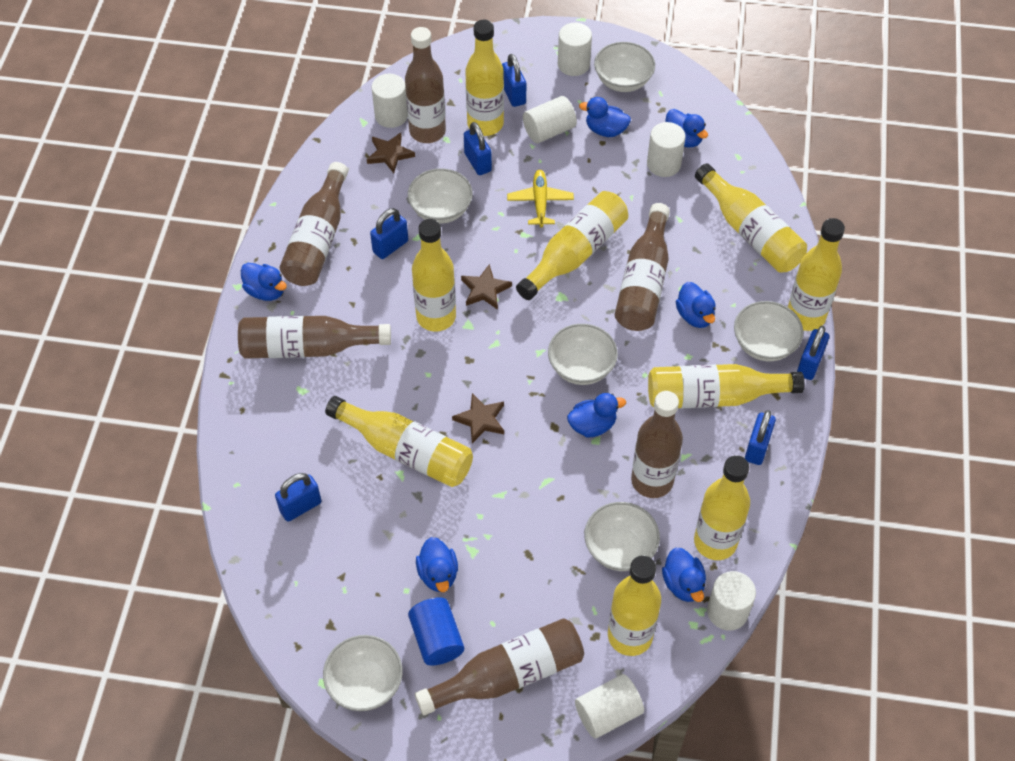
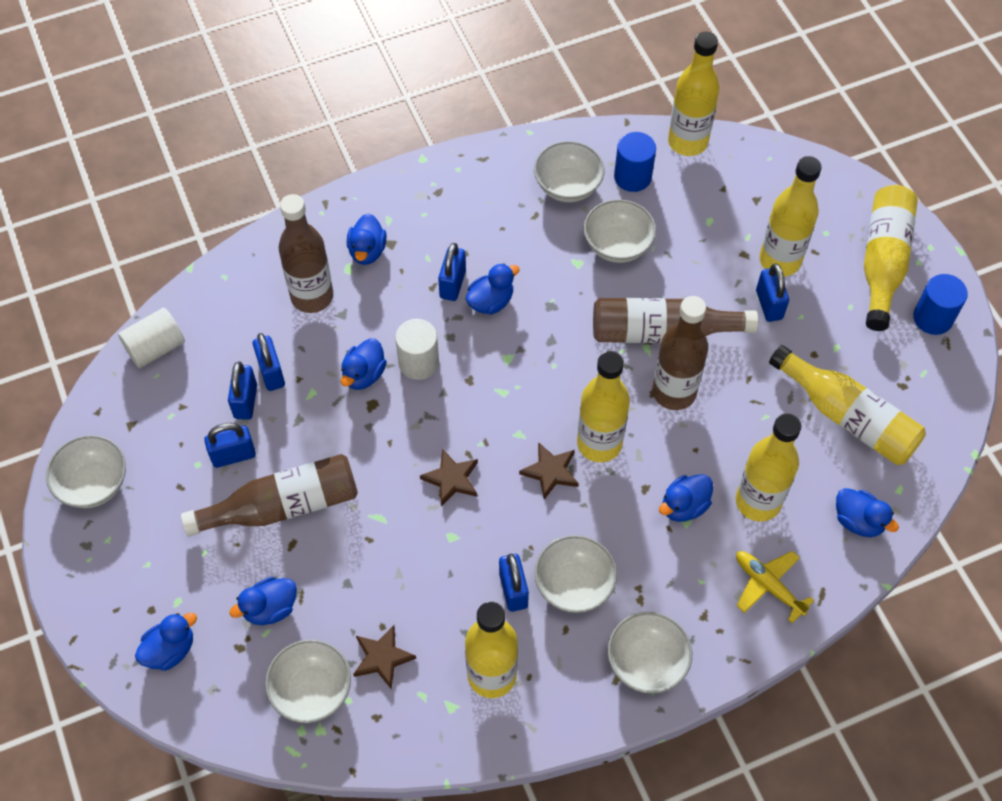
blue cylinder: [408,597,464,666] = 1 -> [614,132,656,192] [913,274,968,335] = 2
brown bottle: [238,316,391,359] [280,162,348,286] [405,27,446,143] [415,618,584,716] [615,203,670,331] [631,391,683,498] = 6 -> [181,454,358,537] [279,194,333,313] [593,298,758,343] [652,296,708,410] = 4
white cylinder: [372,74,408,128] [523,96,577,143] [558,23,592,76] [575,674,644,739] [647,122,685,177] [707,571,756,631] = 6 -> [118,308,185,368] [395,319,439,380] = 2
yellow bottle: [325,396,473,487] [412,219,456,332] [465,20,504,136] [516,191,628,300] [608,555,661,656] [648,364,805,409] [694,455,750,560] [695,163,807,272] [788,218,845,331] = 9 -> [465,601,518,698] [577,351,630,462] [668,31,719,156] [736,413,801,522] [759,156,822,276] [769,345,926,465] [864,185,918,331] = 7

